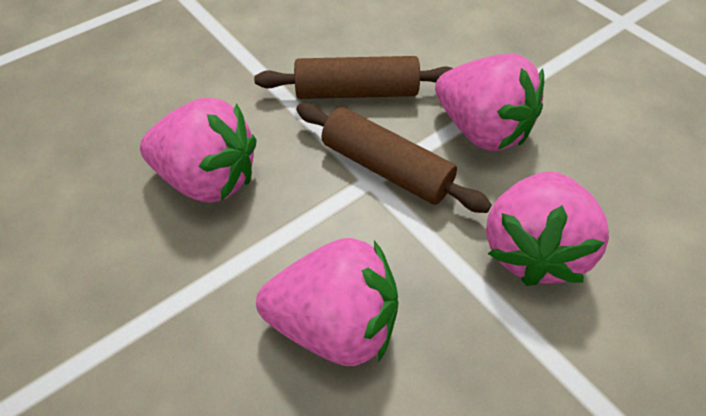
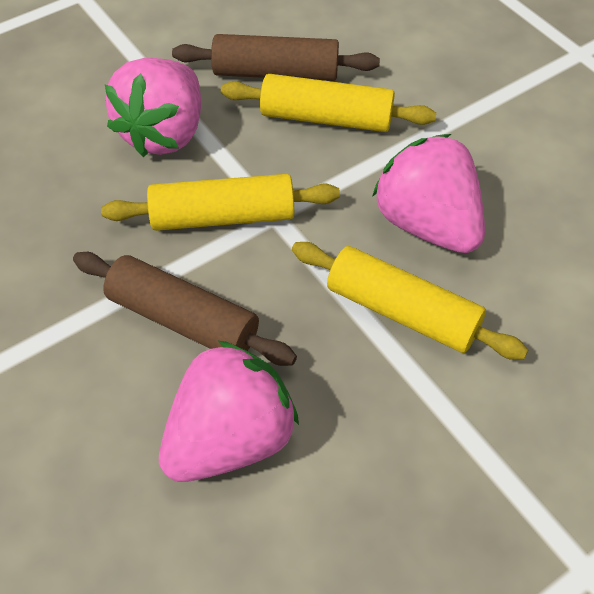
pink strawberry: [140,98,257,203] [256,238,398,366] [435,54,544,151] [486,171,609,286] = 4 -> [105,58,201,157] [159,340,299,482] [372,134,485,253] = 3
yellow rolling pin: none = 0 -> [101,174,340,231] [221,74,436,132] [292,242,528,360] = 3

